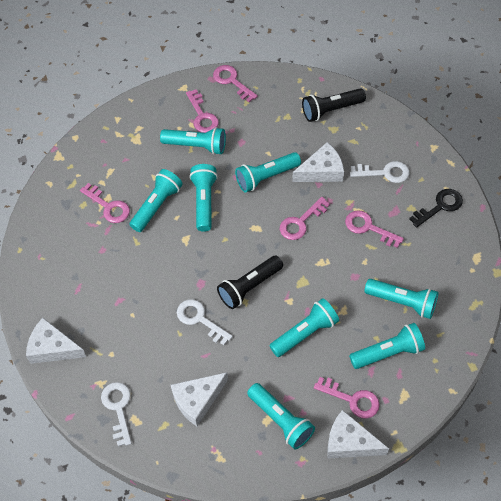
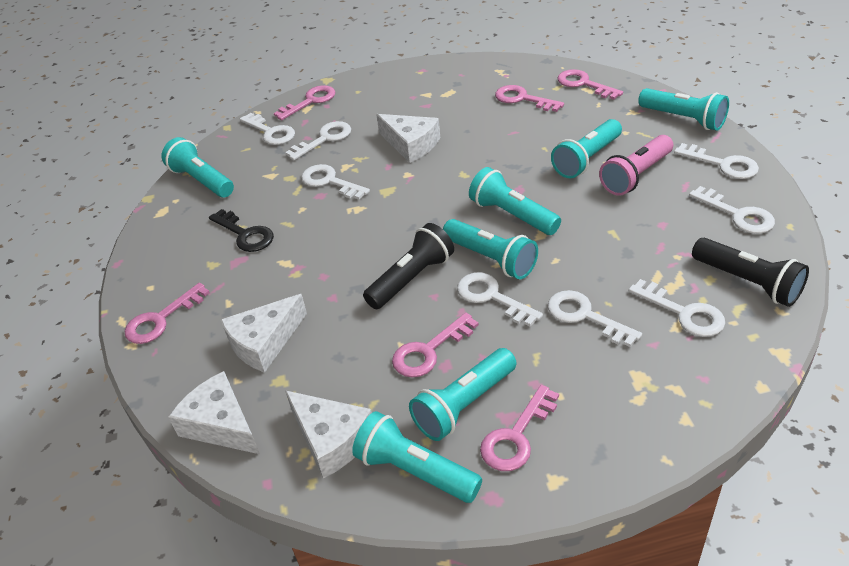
pink flashlight: none = 0 -> [599,135,673,196] = 1
turquoise flashlight: [129,169,183,232] [160,127,226,155] [189,164,218,232] [235,152,301,193] [247,383,315,449] [269,298,339,357] [349,323,425,369] [364,279,439,319] = 8 -> [162,137,234,197] [352,411,482,503] [409,348,517,441] [443,219,538,279] [469,167,561,235] [551,119,622,178] [638,88,729,131] = 7
white key: [101,382,132,447] [177,299,233,345] [350,161,410,183] = 3 -> [240,113,295,145] [285,121,351,160] [301,164,370,200] [457,272,543,327] [548,290,642,347] [629,279,725,337] [674,143,759,179] [689,186,775,234] = 8

